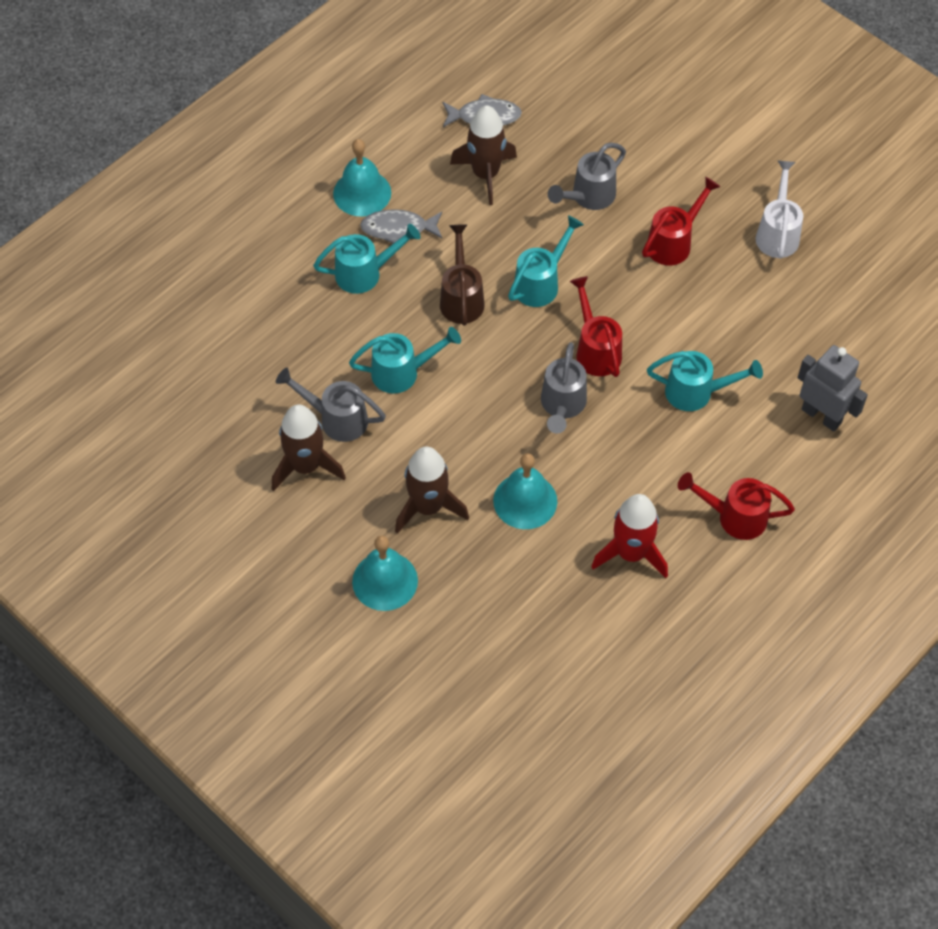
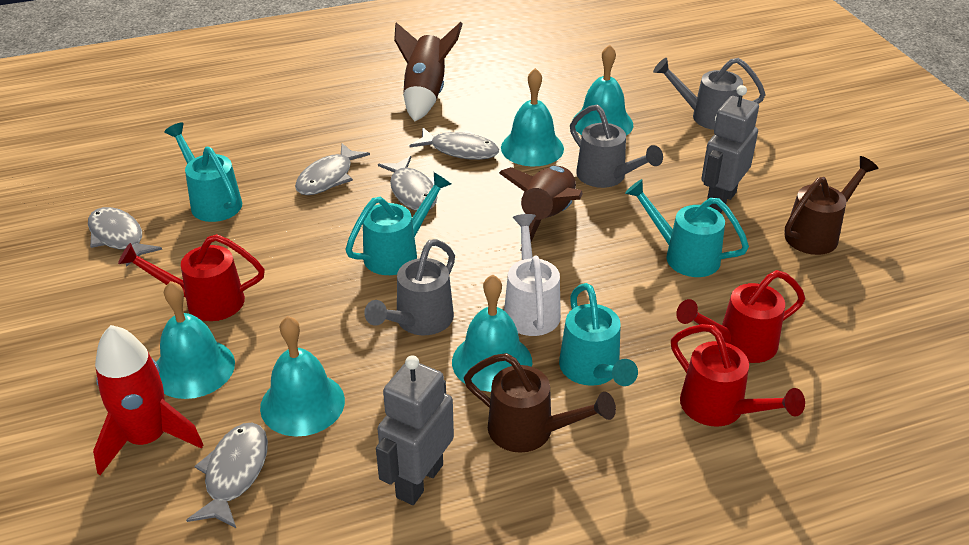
brown rocket: [272,405,346,491] [395,446,469,534] [450,105,517,205] = 3 -> [394,22,463,121] [499,166,583,251] = 2
brown watering can: [440,224,484,326] = 1 -> [464,353,616,453] [784,156,879,255] = 2
grey fish: [360,209,442,244] [443,94,522,127] = 2 -> [88,207,162,267] [186,423,268,528] [295,143,370,195] [378,156,437,211] [410,128,499,160] = 5
grey robot: [798,345,868,431] = 1 -> [376,355,454,505] [701,85,759,213] = 2
turquoise bell: [333,139,391,217] [352,536,418,611] [493,453,557,529] = 3 -> [156,281,235,399] [260,316,345,437] [452,274,532,392] [501,68,564,166] [573,45,633,136] = 5

